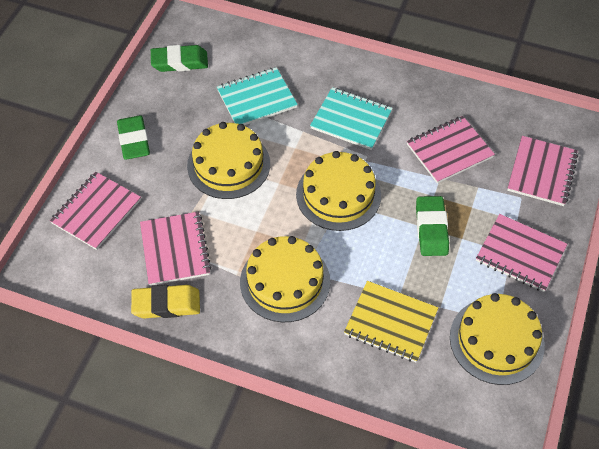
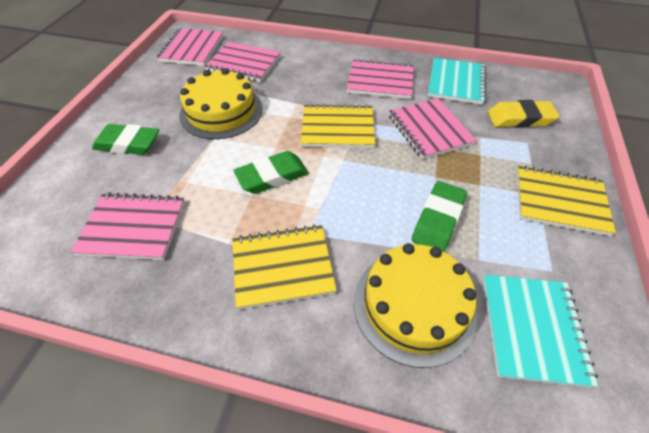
yellow cake: [187,122,270,199] [240,236,330,322] [296,151,381,231] [450,293,545,385] = 4 -> [179,68,263,139] [354,243,477,368] = 2
yellow notebook: [344,281,438,362] = 1 -> [232,224,337,310] [301,104,375,148] [517,165,616,236] = 3

